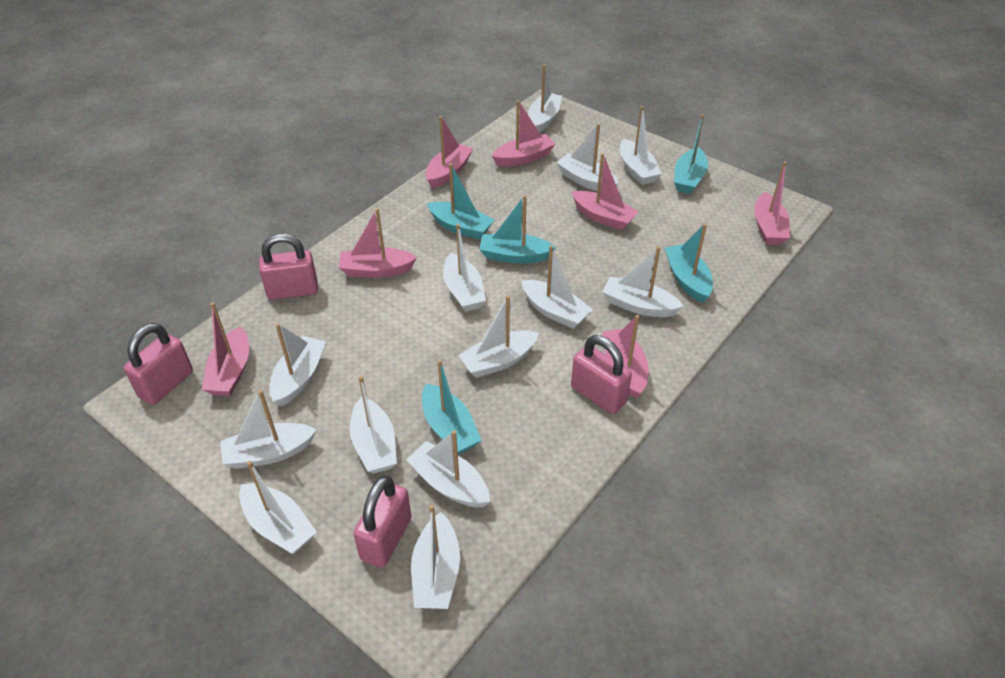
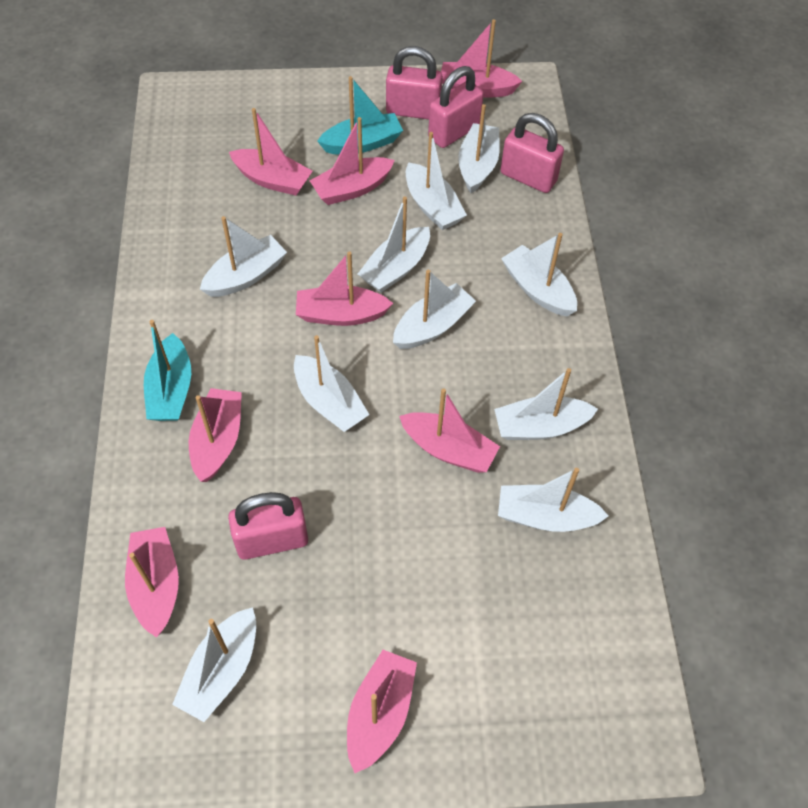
pink boat: [202,302,249,396] [339,208,417,278] [426,116,473,188] [492,100,555,167] [572,153,639,230] [602,315,649,399] [754,161,790,245] = 7 -> [125,527,179,638] [189,388,242,482] [229,108,313,196] [296,251,393,326] [310,117,395,205] [347,650,417,773] [399,389,500,473] [441,19,522,98] = 8
turquoise boat: [422,360,482,454] [427,163,494,239] [479,195,556,264] [665,224,713,303] [674,114,708,194] = 5 -> [144,320,191,421] [317,76,403,155] = 2
white boat: [220,390,317,469] [239,461,317,554] [269,323,326,406] [349,376,397,474] [406,430,490,508] [411,505,460,609] [443,223,486,312] [458,295,539,378] [521,245,593,329] [528,65,562,133] [556,123,619,192] [602,246,684,317] [620,106,662,185] = 13 -> [172,607,256,722] [200,216,287,297] [294,335,369,432] [358,197,430,293] [393,270,476,349] [406,132,467,230] [458,104,500,193] [494,368,598,440] [498,468,608,532] [501,233,577,316] = 10

